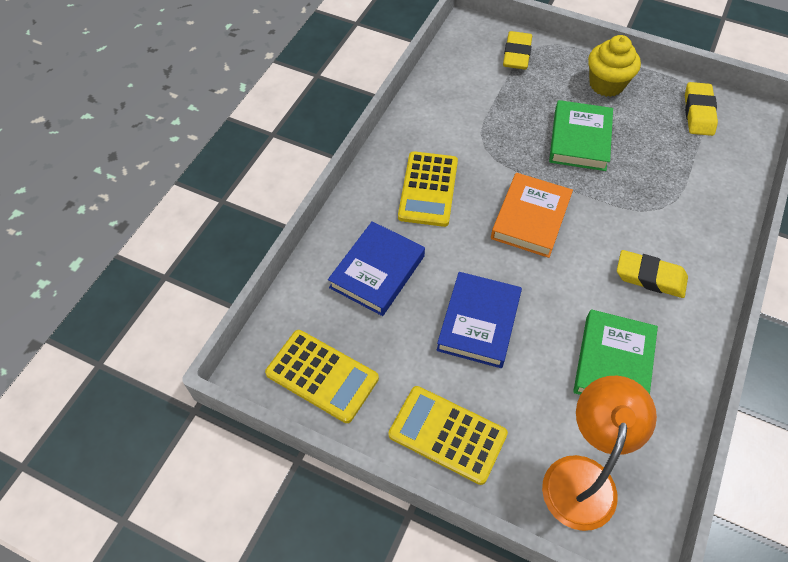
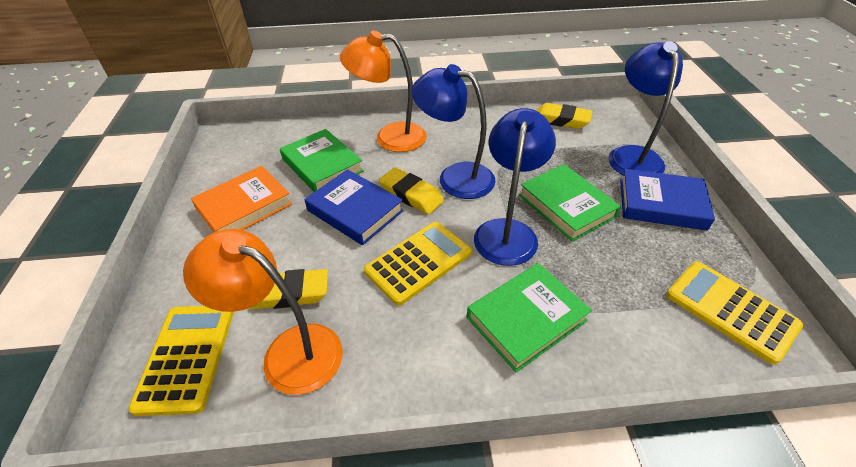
blue lamp: none = 0 -> [411,64,495,199] [474,108,556,266] [608,41,683,176] = 3
green book: [549,100,613,171] [573,309,658,395] = 2 -> [280,129,364,192] [467,263,592,373] [519,164,621,242] = 3
orange lamp: [542,376,657,531] = 1 -> [183,229,343,395] [340,31,427,152] = 2
yellow cupcake: [588,35,641,97] = 1 -> none = 0

